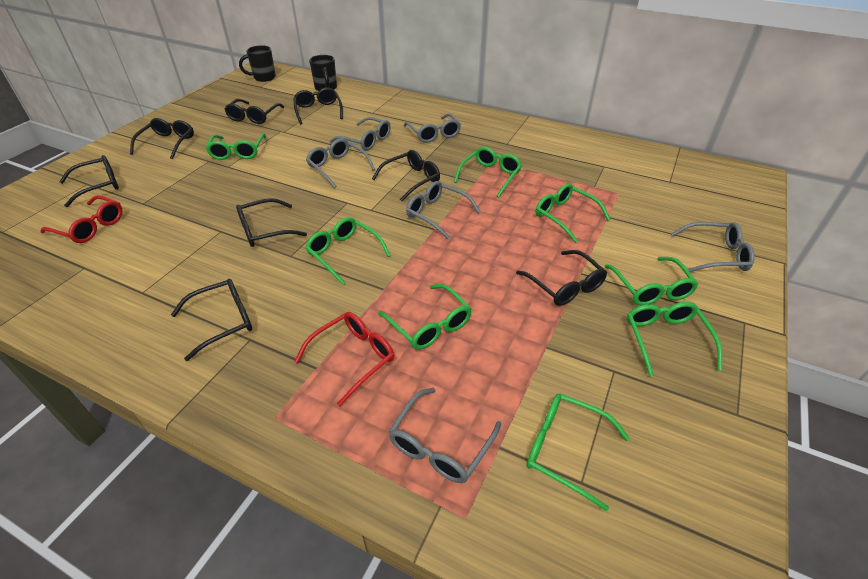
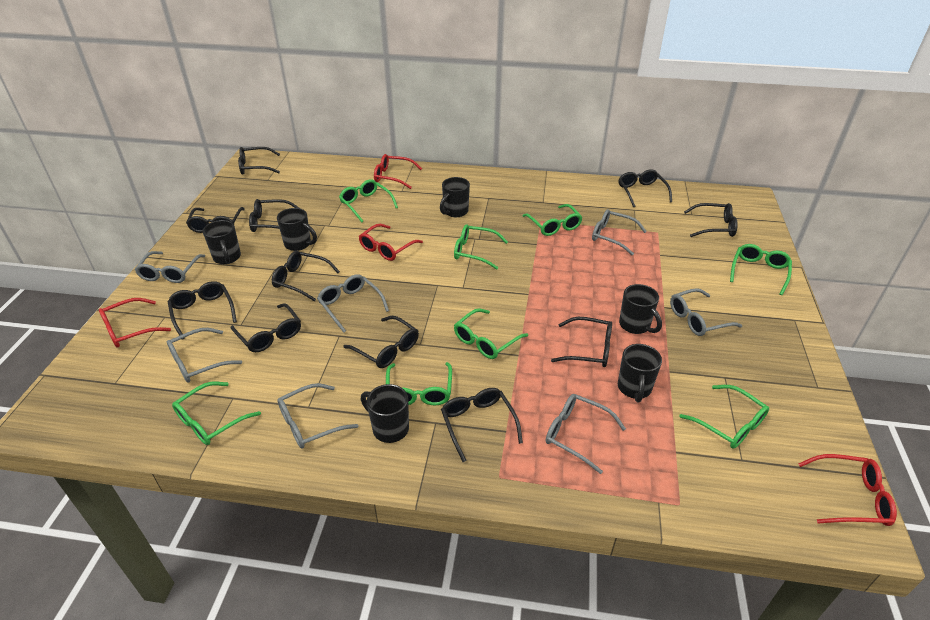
black glasses: [59,155,119,207] [130,118,194,159] [171,279,252,361] [224,99,284,124] [236,198,307,247] [293,88,343,124] [372,150,440,201] [516,250,607,306] = 8 -> [168,281,237,340] [186,207,245,233] [231,303,301,352] [238,147,280,175] [249,199,301,232] [272,251,340,301] [343,316,419,368] [441,388,523,462] [551,317,612,367] [618,169,672,207] [684,203,738,237] = 11
black mug: [239,45,276,82] [309,55,337,91] = 2 -> [203,220,241,264] [277,208,317,251] [360,384,409,443] [440,177,470,217] [618,344,662,402] [619,284,662,334] = 6
grey glasses: [306,138,375,188] [330,117,391,151] [389,388,501,483] [404,113,461,143] [406,181,481,240] [671,222,755,272] = 6 -> [135,251,205,283] [167,328,242,382] [277,383,358,448] [317,274,389,333] [546,394,626,474] [592,209,647,255] [670,288,742,336] = 7
red glasses: [40,195,122,243] [294,312,394,406] = 2 -> [99,298,171,348] [359,224,423,261] [374,154,422,189] [798,454,897,526] = 4

